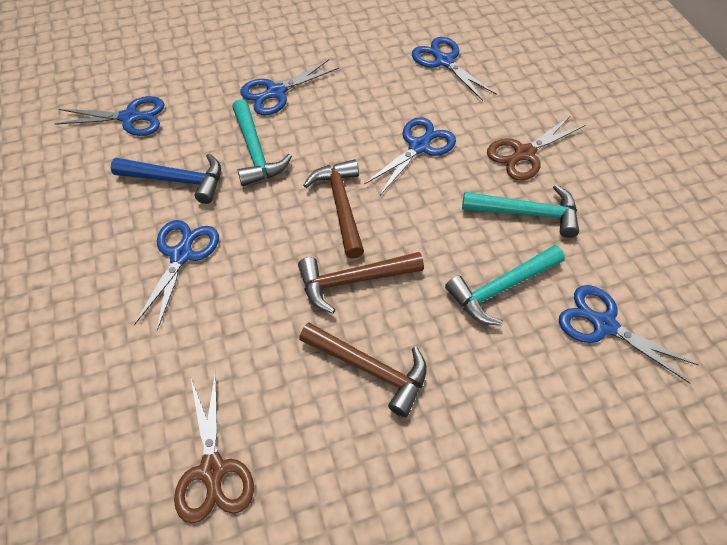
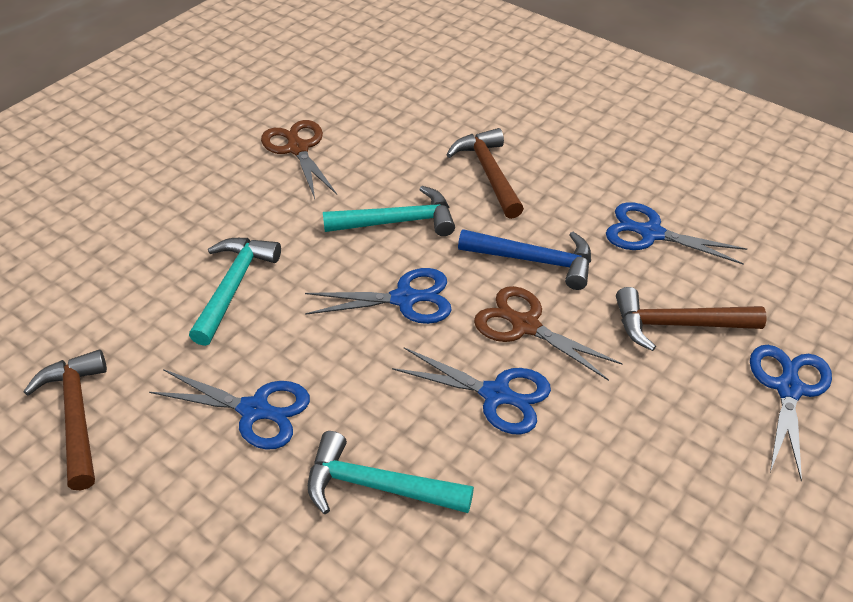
blue scissors: [55,96,165,136] [134,220,219,331] [240,59,339,115] [364,117,456,195] [412,37,497,101] [559,285,698,383] = 6 -> [149,369,310,450] [305,268,452,324] [392,347,551,435] [606,202,747,264] [750,345,832,481] = 5

